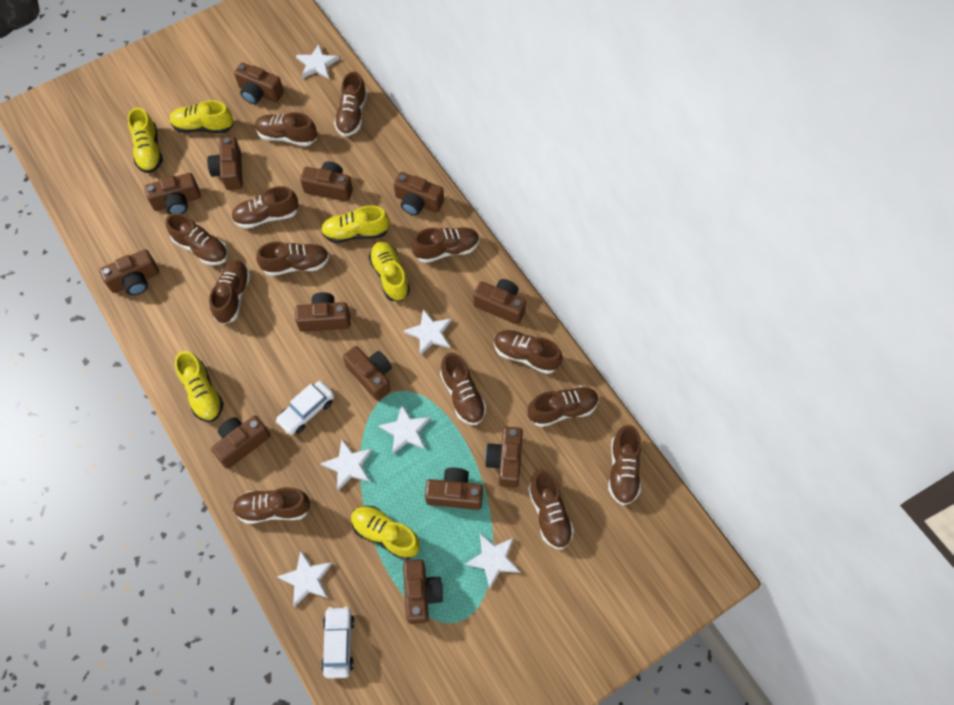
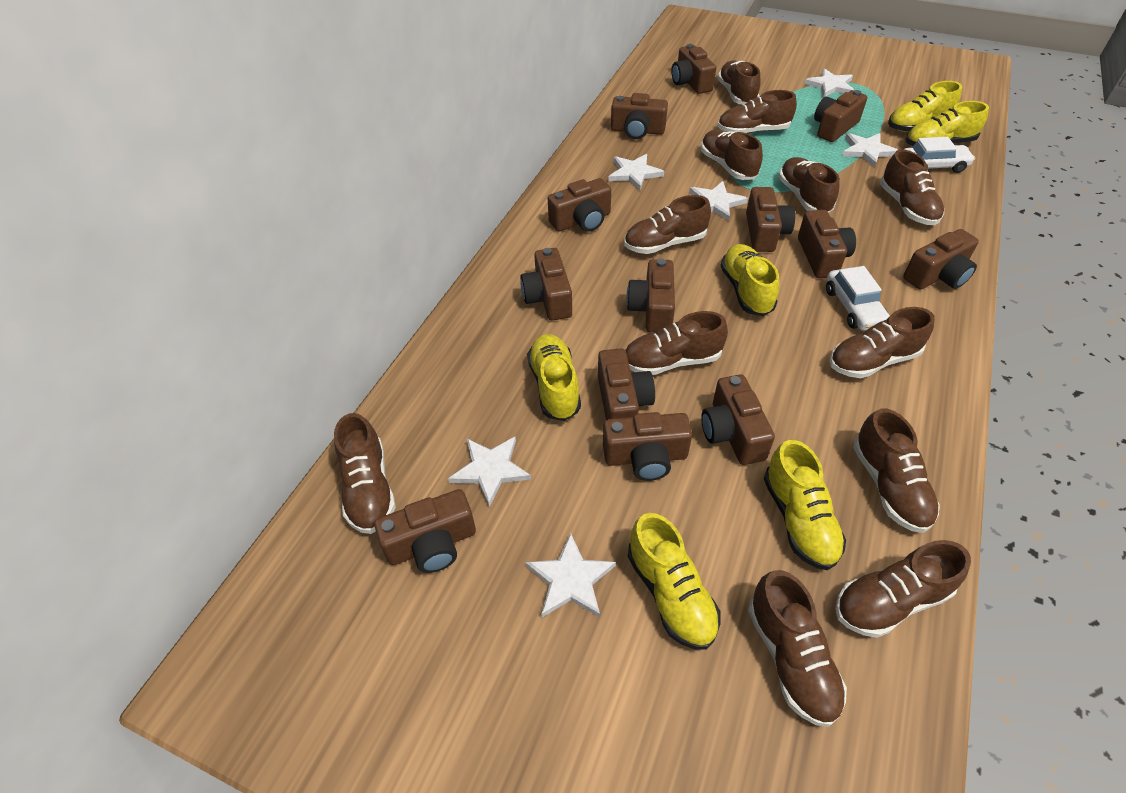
brown shoe: [166,213,228,265] [209,260,251,324] [231,186,299,229] [232,487,311,524] [255,112,317,146] [256,242,329,276] [334,72,367,137] [412,227,480,263] [440,352,486,425] [494,330,563,374] [527,386,599,427] [528,470,574,550] [608,425,641,505] = 13 -> [334,413,396,534] [624,195,711,254] [625,311,728,375] [701,130,763,180] [717,60,760,105] [717,90,797,134] [748,570,847,727] [778,157,840,213] [829,307,935,378] [835,540,971,638] [853,408,940,533] [880,149,944,225] = 12

